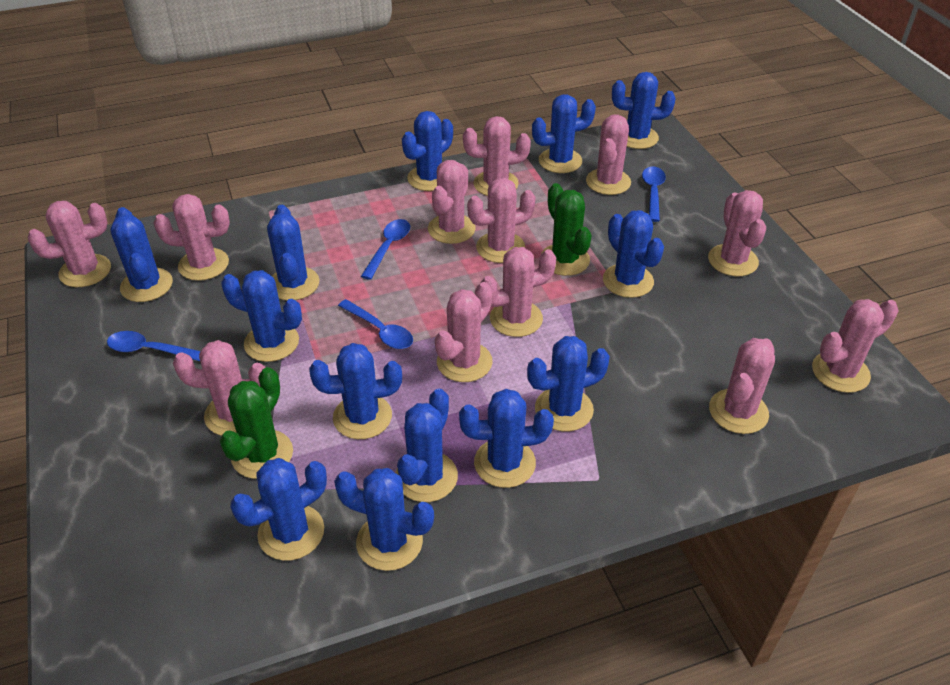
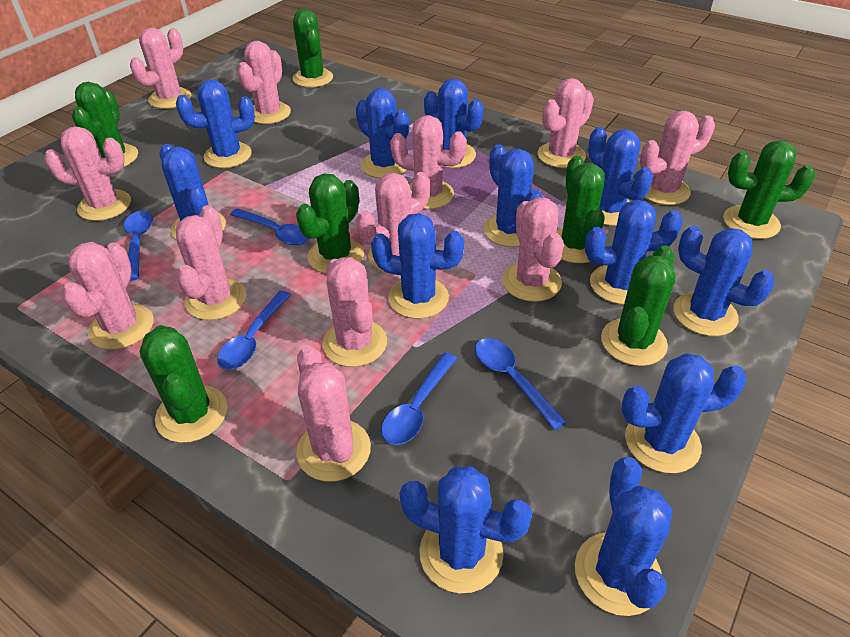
blue cactus: [110,207,173,302] [221,270,302,362] [230,458,327,561] [267,205,319,300] [309,343,402,439] [334,468,434,571] [396,389,458,502] [402,111,453,191] [459,389,554,488] [527,336,610,431] [532,94,596,173] [603,210,664,298] [612,72,675,149] = 13 -> [160,144,226,239] [176,80,255,168] [356,88,409,178] [371,213,464,319] [399,466,532,593] [424,79,483,168] [483,144,543,247] [575,457,672,616] [585,200,683,305] [588,127,653,226] [621,353,747,473] [673,226,775,336] = 12
blue spoon: [107,331,201,361] [338,299,413,349] [361,219,410,280] [642,166,666,222] = 4 -> [124,211,153,281] [217,291,291,370] [230,208,309,245] [381,353,457,445] [475,338,567,430] = 5
green cactus: [220,367,293,479] [541,183,592,276] = 2 -> [72,82,138,167] [140,325,228,443] [293,9,333,88] [296,174,364,274] [556,156,605,263] [601,245,676,366] [723,140,816,239] = 7

